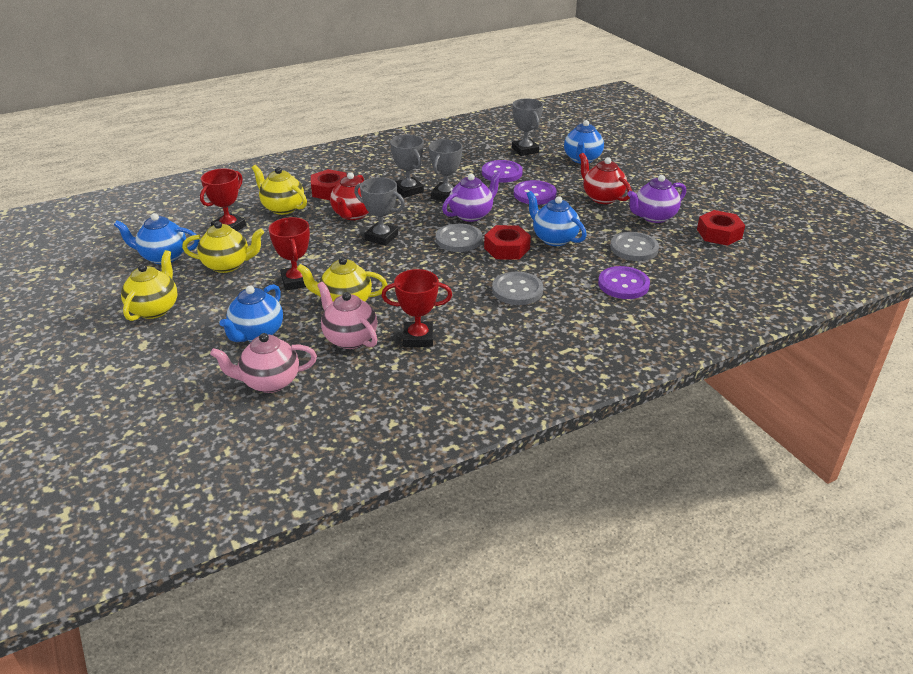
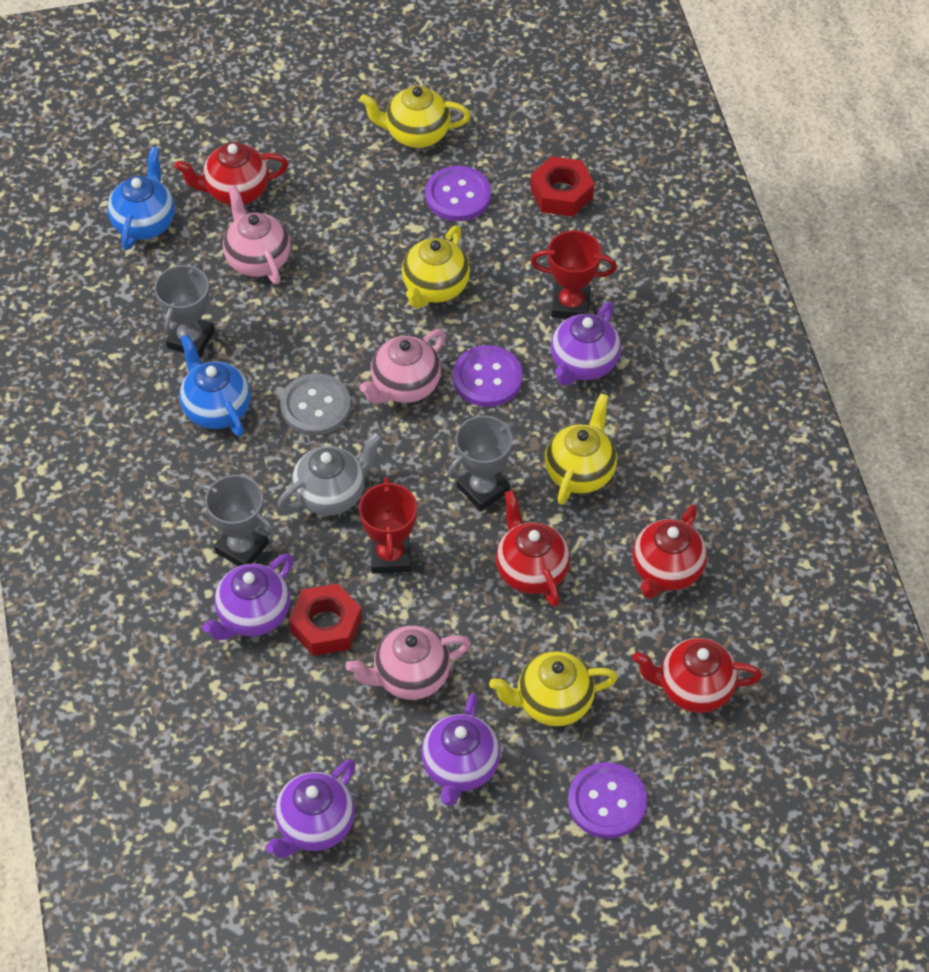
blue teapot: [114,213,199,264] [219,284,283,342] [527,191,587,246] [564,120,604,164] = 4 -> [108,147,175,250] [179,334,251,437] = 2
grey button: [436,223,482,252] [492,272,543,305] [610,232,659,261] = 3 -> [280,373,351,436] = 1
grey teapot: none = 0 -> [277,432,383,516] = 1
grey trophy: [354,177,405,246] [390,135,424,197] [429,139,463,201] [512,98,543,156] = 4 -> [154,263,214,358] [198,475,274,566] [448,415,519,511] = 3
pink teapot: [210,333,317,393] [317,282,377,349] = 2 -> [223,185,291,284] [346,625,471,700] [360,329,446,404] = 3
purple teapot: [442,171,502,222] [628,175,686,223] = 2 -> [202,553,293,641] [265,759,356,858] [421,693,500,806] [551,302,621,386] = 4
red nut: [311,169,347,200] [484,225,531,260] [697,210,745,246] = 3 -> [289,583,362,656] [530,156,594,217] = 2
red teapot: [330,172,369,220] [579,153,632,204] = 2 -> [175,142,288,205] [496,490,570,607] [632,504,707,599] [633,638,762,713] = 4
red trophy: [200,169,246,231] [269,217,310,290] [382,269,452,347] = 3 -> [359,477,417,574] [531,231,617,319] = 2

